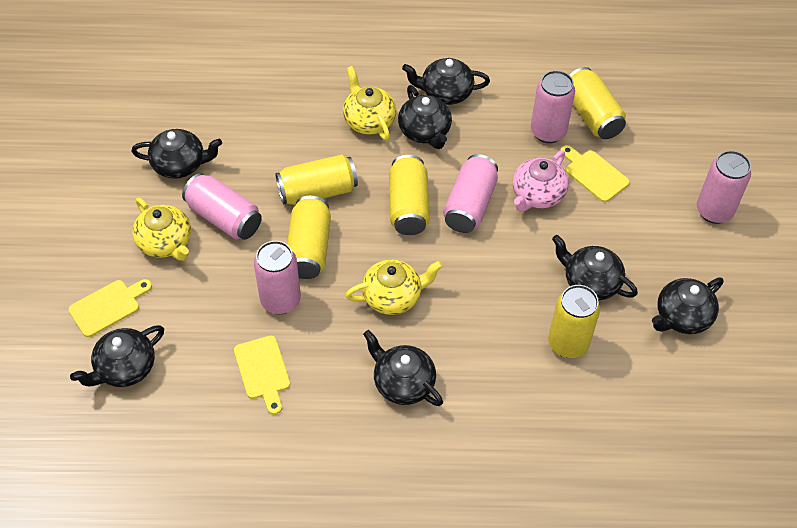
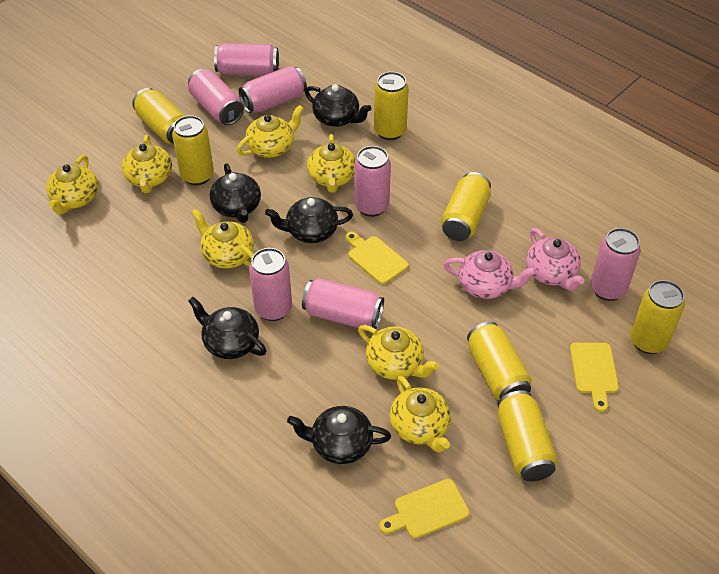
black teapot: [70,325,164,387] [131,129,222,179] [363,330,443,406] [398,85,452,149] [402,58,490,105] [552,235,638,300] [652,278,724,334] = 7 -> [188,297,267,359] [210,163,261,223] [265,197,353,243] [287,406,391,464] [305,84,371,127] = 5
pink can: [182,173,262,240] [254,241,301,314] [443,154,498,233] [531,70,575,143] [697,151,751,224] = 5 -> [188,69,244,125] [214,43,279,76] [239,66,307,113] [249,248,292,321] [302,278,384,329] [354,146,391,217] [590,228,641,301] = 7
pink teapot: [513,150,569,212] = 1 -> [444,250,536,299] [526,228,585,291] = 2
yellow can: [276,154,358,205] [287,196,331,279] [389,155,430,235] [548,285,600,358] [570,67,626,139] = 5 -> [132,88,185,144] [172,115,214,186] [374,72,409,140] [441,172,491,241] [467,321,532,400] [497,391,557,481] [630,280,685,354] = 7
yellow teapot: [132,198,191,261] [343,66,396,141] [345,260,443,315] = 3 -> [46,155,98,215] [122,135,172,193] [191,209,254,269] [237,105,304,158] [307,134,356,193] [358,325,439,380] [390,376,451,453] = 7

